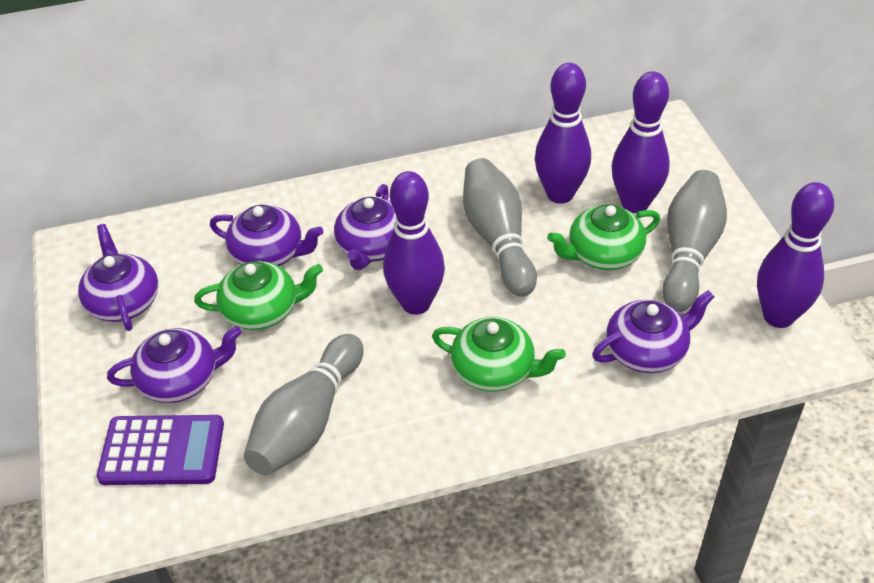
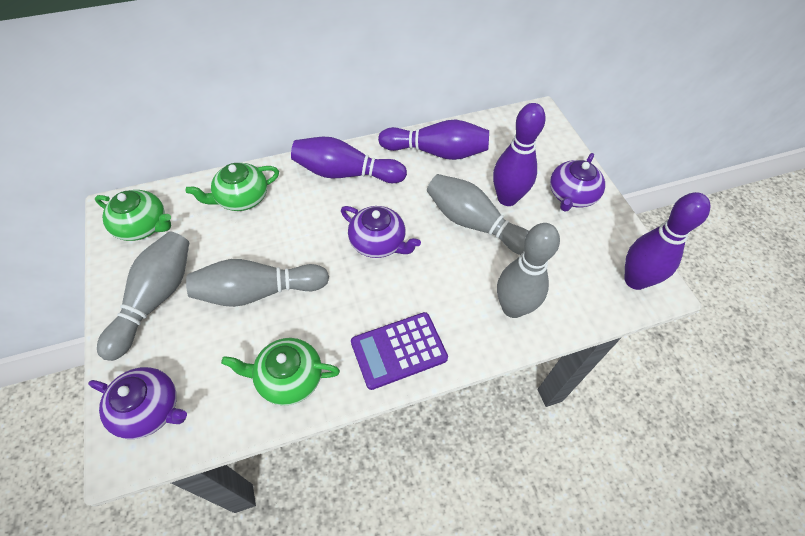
grey bowling pin: [244,334,363,476] [463,158,537,297] [662,170,727,312] = 3 -> [97,231,189,361] [186,259,329,307] [427,174,529,255] [497,223,560,318] = 4
purple teapot: [78,224,159,331] [107,326,242,403] [210,205,323,266] [334,184,396,270] [592,290,714,373] = 5 -> [88,367,187,439] [341,206,421,258] [550,153,605,212] = 3

